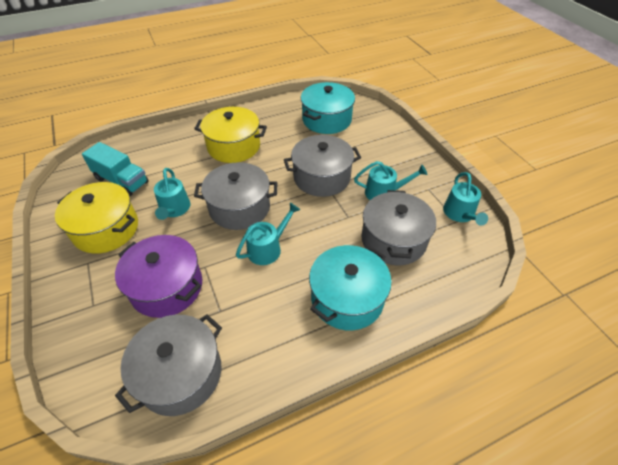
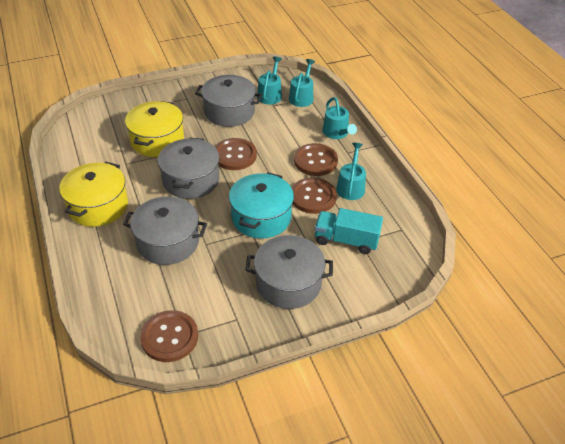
brown button: none = 0 -> [140,310,198,362] [215,138,257,170] [292,178,337,214] [294,143,338,176] = 4
purple pot: [115,235,202,318] = 1 -> none = 0
turquoise pot: [301,82,355,134] [309,245,392,330] = 2 -> [229,172,294,239] = 1

